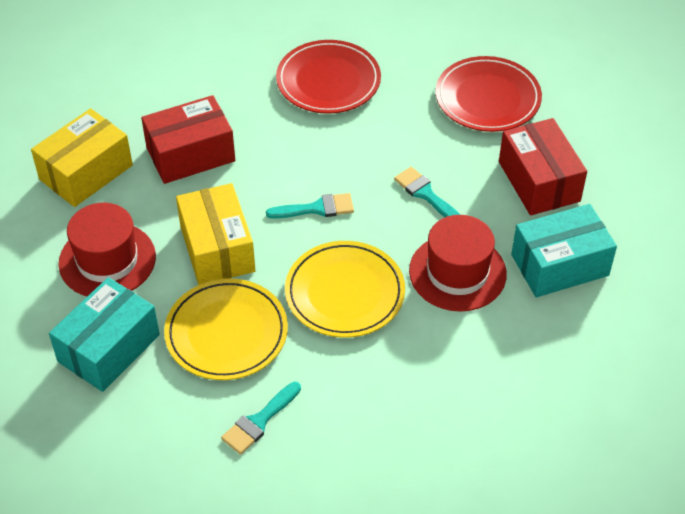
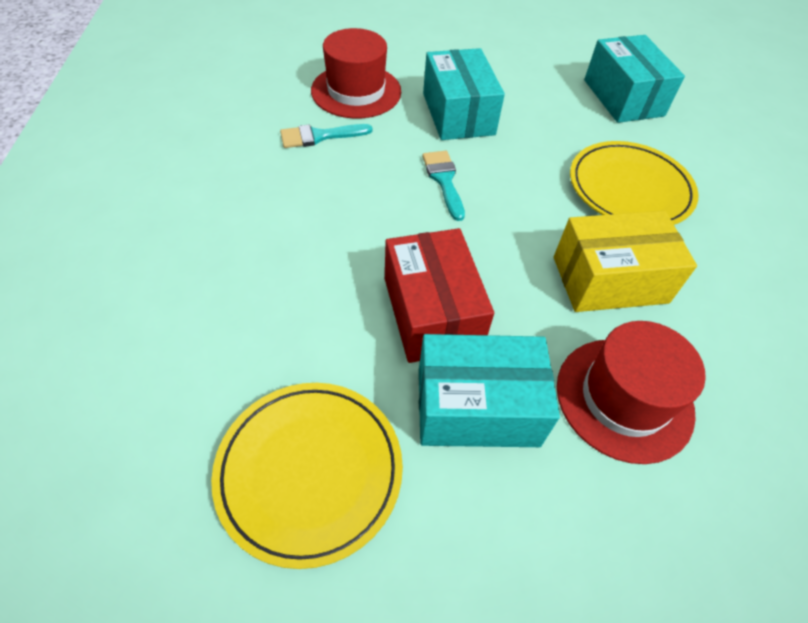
red box: [141,95,235,184] [499,118,587,215] = 2 -> [385,228,494,363] = 1
red plate: [276,40,381,114] [435,56,542,132] = 2 -> none = 0
turquoise box: [49,277,160,392] [511,204,617,297] = 2 -> [419,334,560,447] [423,48,505,140] [584,35,685,123] = 3
turquoise brush: [221,382,301,455] [266,193,354,219] [394,167,461,217] = 3 -> [280,124,372,148] [422,151,465,221] = 2
yellow box: [31,108,133,207] [176,183,255,285] = 2 -> [554,211,697,312] = 1

